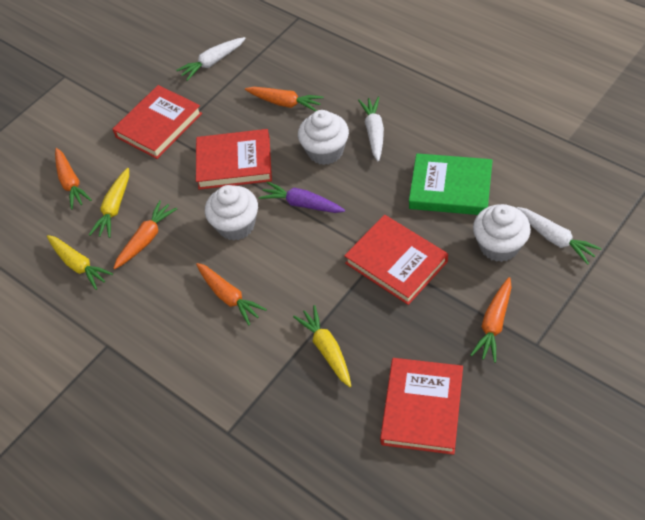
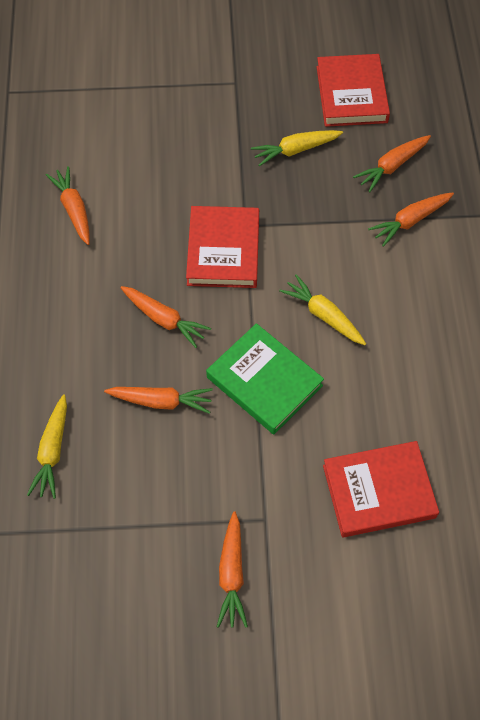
orange carrot: [55,148,92,210] [113,200,178,269] [196,263,267,325] [245,87,323,112] [470,277,512,363] = 5 -> [46,166,90,245] [104,387,213,414] [120,286,211,348] [217,511,248,628] [353,135,431,192] [368,192,454,247] = 6
purple carrot: [259,181,345,213] = 1 -> none = 0
red book: [112,85,202,159] [196,129,272,190] [344,215,448,305] [380,358,463,455] = 4 -> [186,206,259,288] [317,54,390,127] [323,441,439,537] = 3
white carrot: [176,37,246,81] [358,97,384,161] [516,207,602,265] = 3 -> none = 0
white cupcake: [205,185,258,241] [298,110,349,165] [473,204,531,262] = 3 -> none = 0

